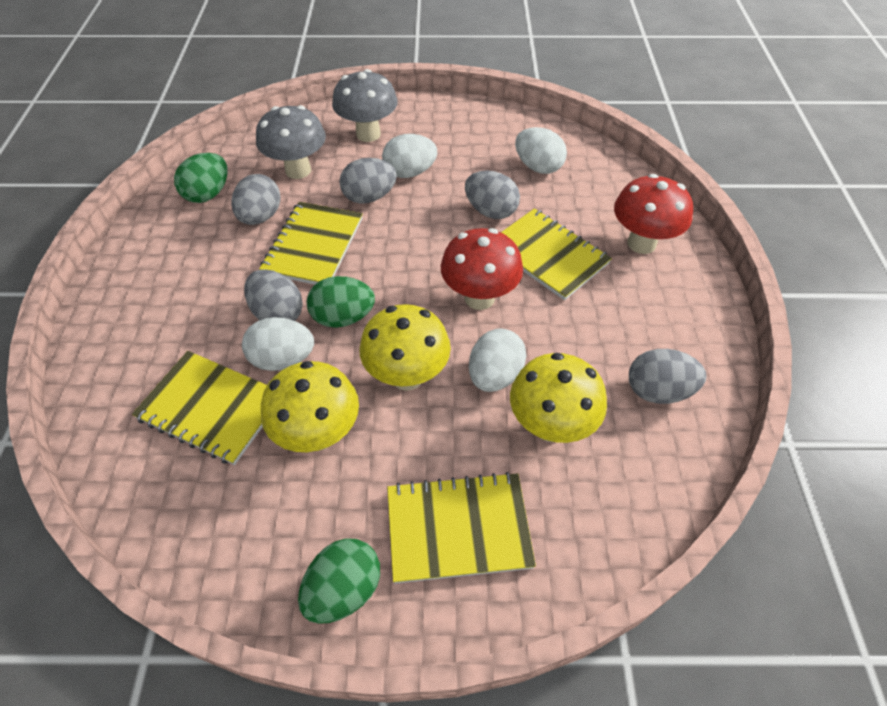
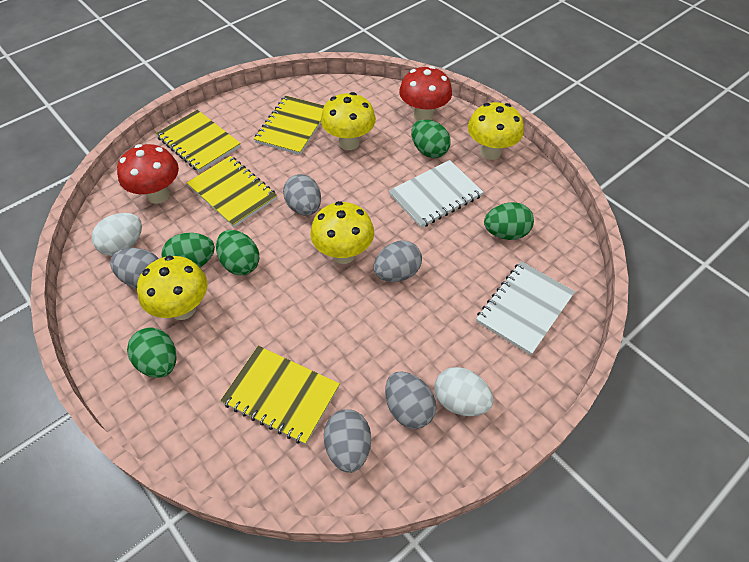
green egg: [174,153,228,203] [298,539,380,624] [307,276,375,328] = 3 -> [127,327,177,378] [162,233,215,268] [216,230,259,275] [411,119,451,158] [484,202,534,240] = 5
grey mushroom: [256,105,326,179] [332,69,398,142] = 2 -> none = 0
white egg: [242,317,314,371] [382,134,437,178] [469,328,527,392] [515,127,567,174] = 4 -> [91,213,142,256] [435,367,493,416] = 2
white notebook: none = 0 -> [389,160,483,228] [476,261,575,355] = 2
yellow mushroom: [261,361,359,452] [360,304,451,391] [510,353,607,443] = 3 -> [137,256,207,320] [311,201,374,264] [321,92,376,150] [468,102,524,160] = 4

